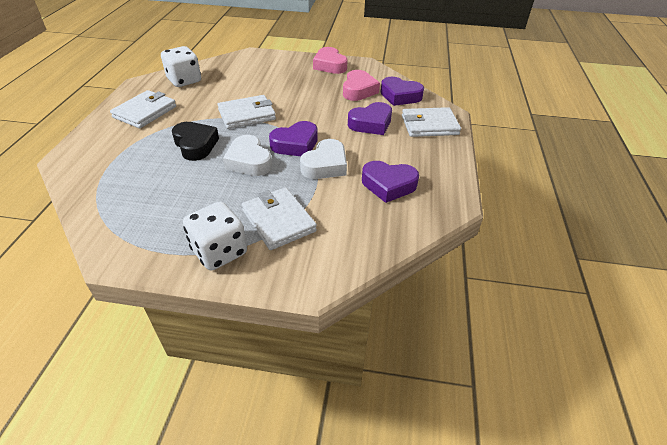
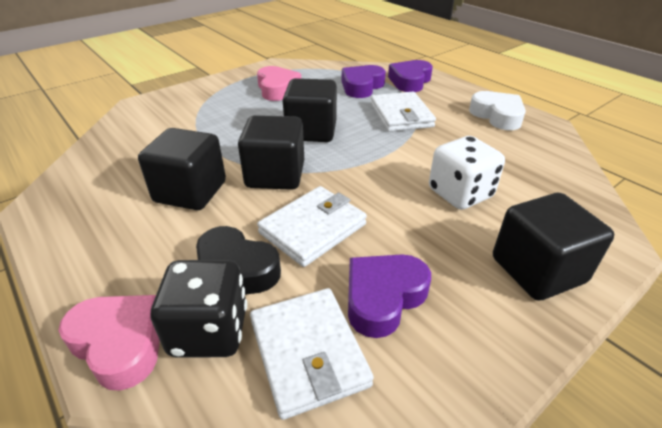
black cube: none = 0 -> [138,128,226,210] [238,115,304,190] [283,78,337,142] [493,193,614,301] = 4
black dice: none = 0 -> [151,260,247,357] = 1
purple heart: [269,121,318,156] [348,102,392,135] [362,161,419,203] [381,77,424,106] = 4 -> [342,65,386,98] [348,255,431,338] [388,60,433,92] = 3
white dice: [161,46,201,87] [183,201,247,270] = 2 -> [429,136,505,210] = 1
white heart: [223,135,272,176] [300,139,347,179] = 2 -> [469,91,526,130] = 1
white wallet: [110,90,176,128] [218,95,276,129] [242,187,317,250] [402,107,461,137] = 4 -> [250,288,374,420] [257,186,367,267] [370,92,436,132] = 3

